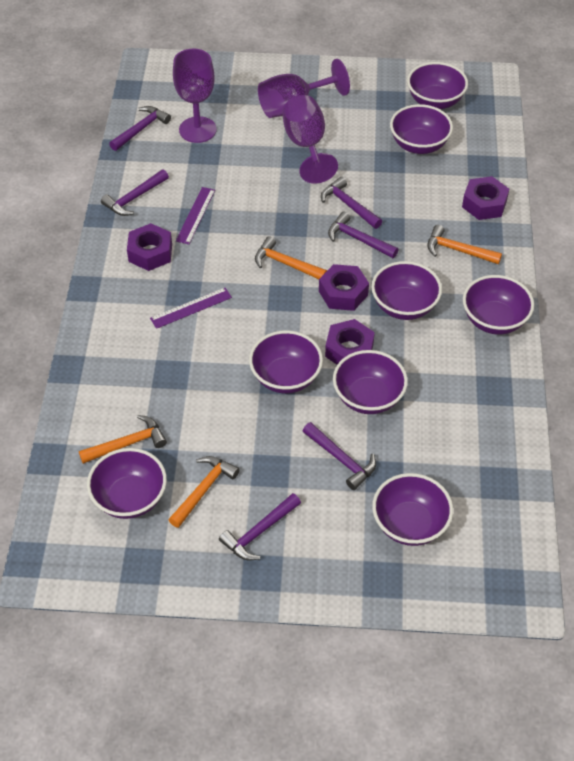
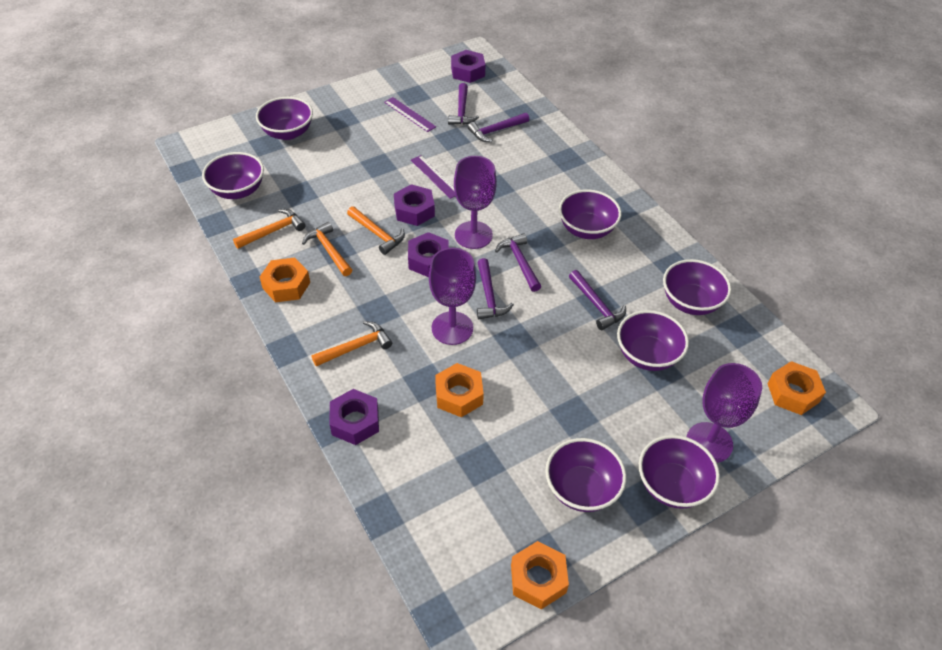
orange nut: none = 0 -> [260,258,310,302] [435,363,484,417] [511,541,569,609] [767,361,826,415] = 4
purple bowl: [87,448,167,519] [249,330,323,394] [333,350,408,414] [371,261,442,320] [372,473,453,546] [390,104,453,154] [407,62,468,109] [463,275,534,334] = 8 -> [202,152,264,199] [256,97,313,140] [545,438,626,512] [559,189,622,239] [617,310,689,371] [639,435,720,509] [663,259,731,315] = 7
purple hammer: [101,169,169,216] [109,106,171,151] [219,493,301,561] [303,422,376,490] [321,177,382,229] [328,212,399,258] = 6 -> [448,83,479,125] [468,113,529,142] [477,258,514,319] [495,233,541,292] [569,270,626,330] = 5

